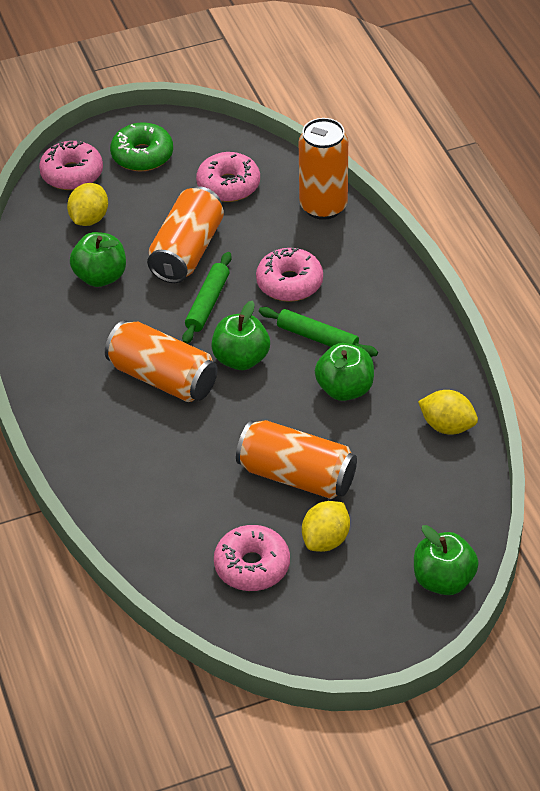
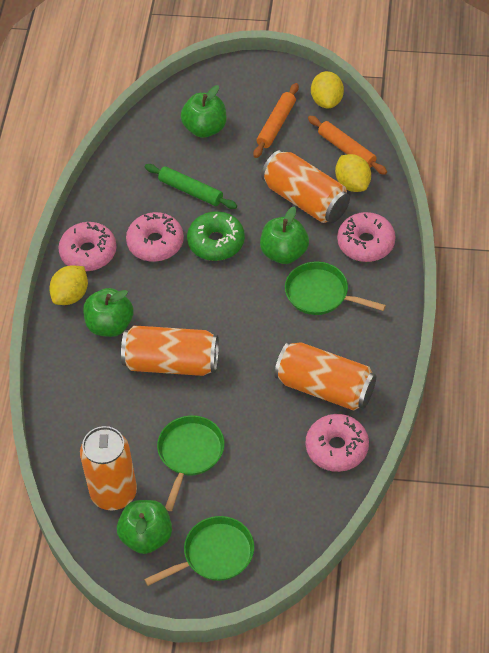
green pan: none = 0 -> [144,516,254,586] [157,415,224,511] [285,261,386,315] = 3
green rolling pin: [182,252,232,344] [259,307,378,357] = 2 -> [145,164,237,209] = 1
orange rolling pin: none = 0 -> [253,83,299,158] [308,116,387,175] = 2

